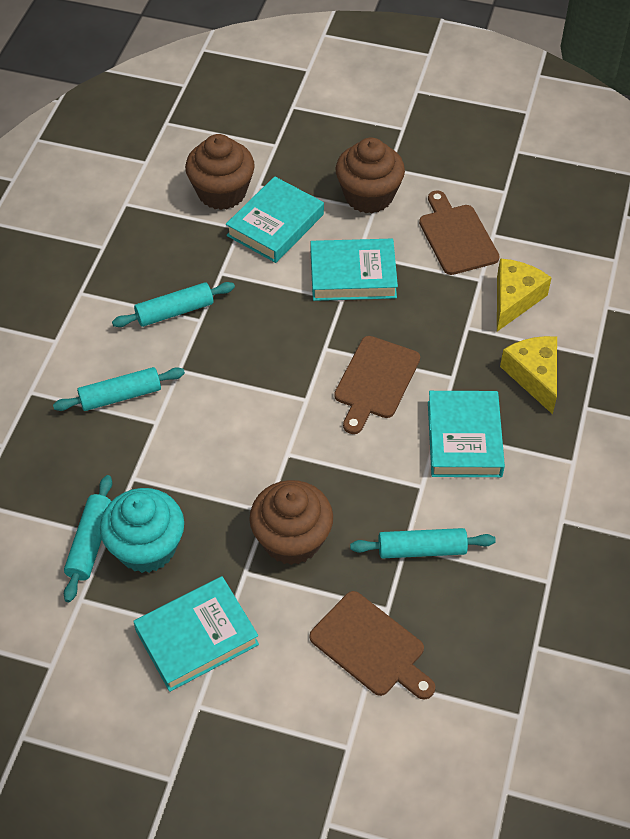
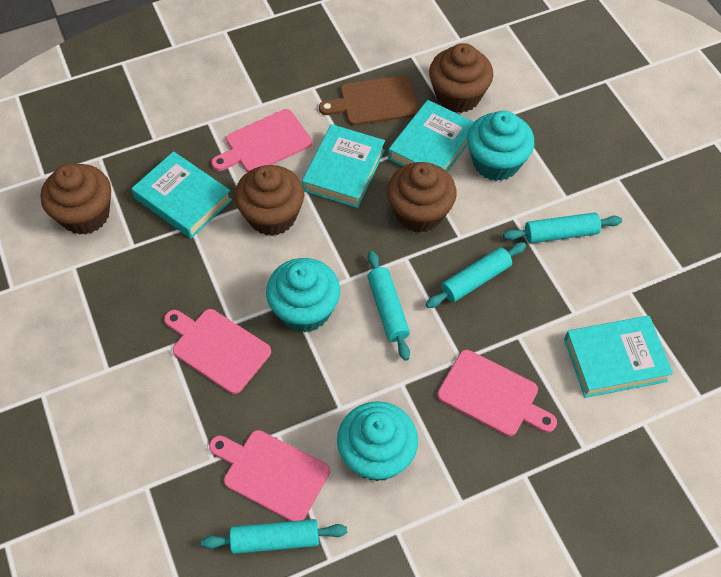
brown cupcake: [185,134,255,210] [249,480,333,565] [336,138,405,213] = 3 -> [40,164,111,235] [235,165,304,236] [387,162,457,233] [429,43,493,113] = 4
brown cutting board: [310,591,435,699] [334,336,420,434] [419,190,500,275] = 3 -> [319,75,419,126] = 1
pink cutting board: none = 0 -> [164,309,271,394] [209,430,330,521] [211,109,312,172] [437,350,557,436] = 4
turquoise cupcake: [100,488,184,573] = 1 -> [266,258,340,332] [337,401,418,482] [467,111,534,181] = 3
yellow cheese: [497,258,552,331] [500,336,557,414] = 2 -> none = 0

